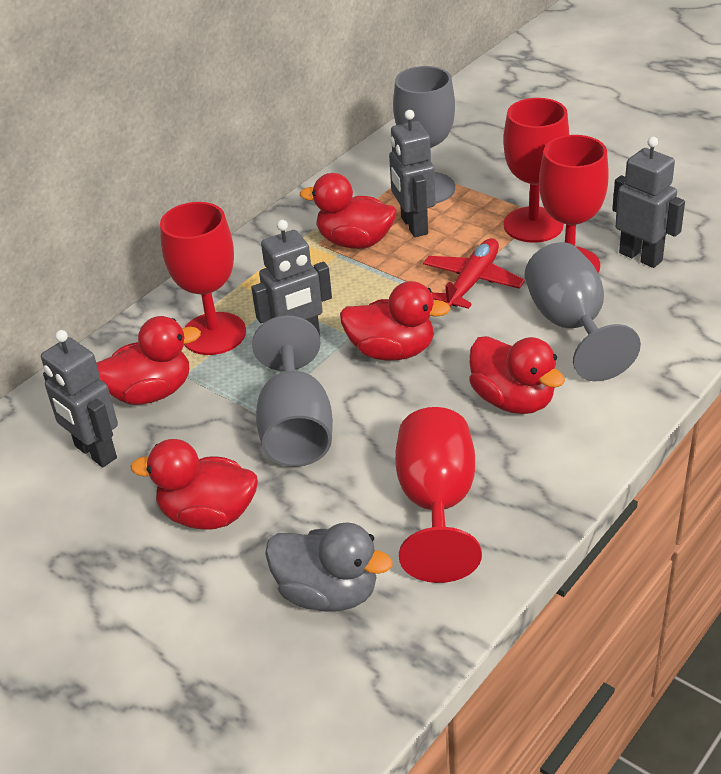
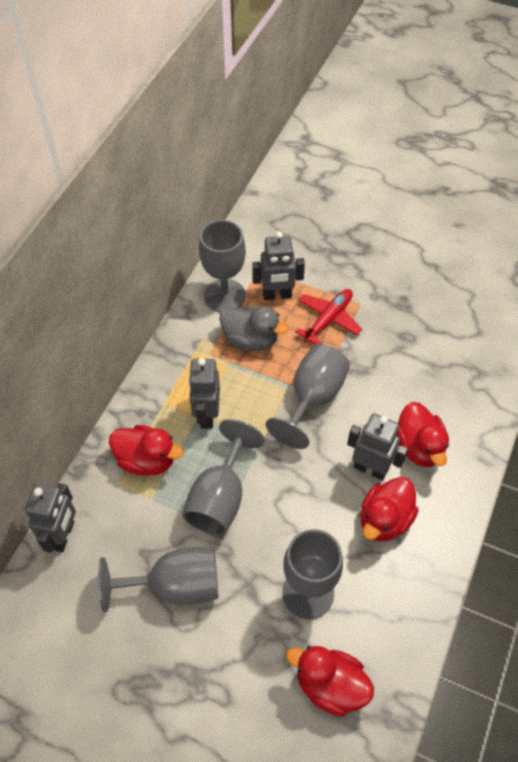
grey goblet: [252,316,333,467] [393,66,455,204] [525,242,641,381] = 3 -> [98,547,218,612] [182,419,265,535] [199,220,246,312] [266,344,350,449] [282,529,343,619] = 5
red duck: [96,316,201,405] [130,439,258,530] [300,173,396,249] [340,281,451,360] [469,336,565,414] = 5 -> [109,425,183,476] [286,646,374,717] [361,477,419,541] [397,402,449,467] = 4
red goblet: [160,202,246,355] [395,407,482,583] [503,98,569,243] [539,135,609,273] = 4 -> none = 0

